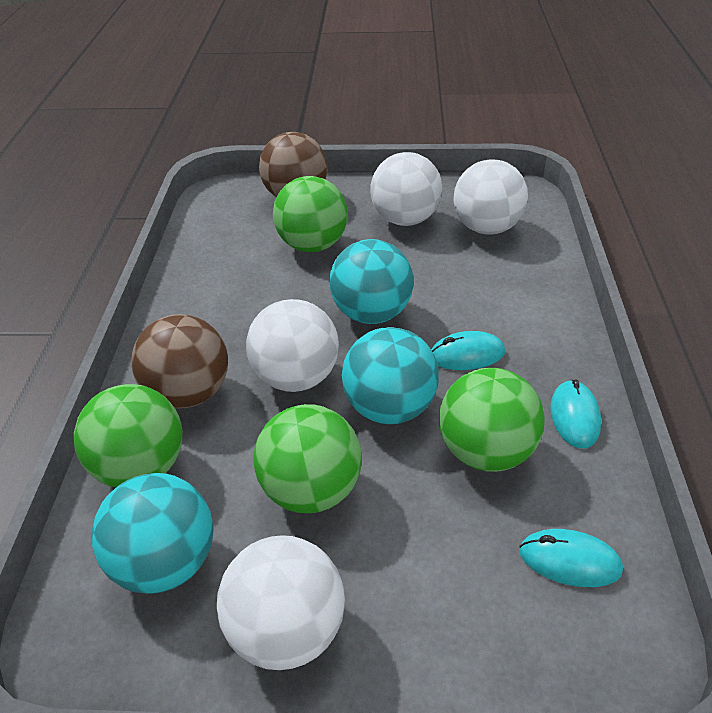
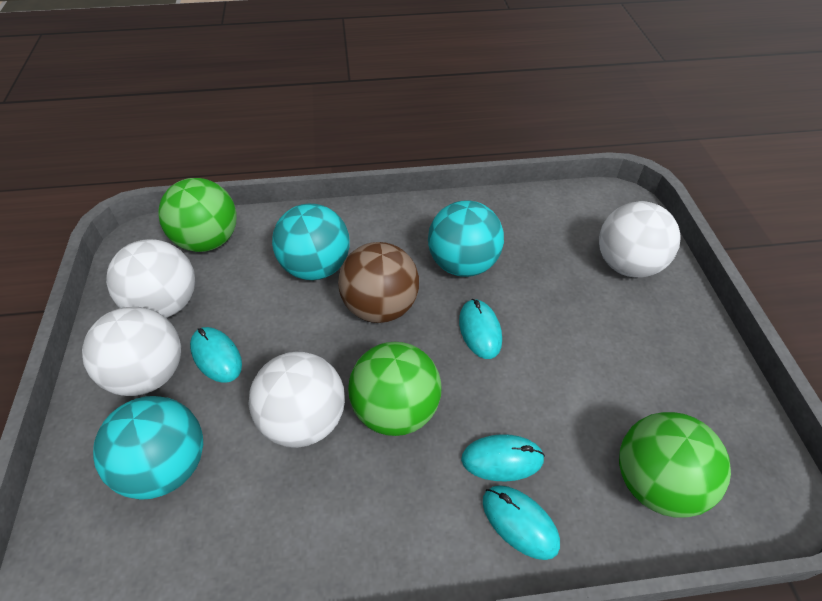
brown ball: [131,314,228,409] [259,132,327,197] = 2 -> [338,242,419,323] = 1
green ball: [74,384,183,487] [253,404,362,513] [273,176,348,252] [439,368,545,472] = 4 -> [158,178,237,252] [348,342,441,436] [619,412,731,518] = 3
turquoise mouse: [431,331,505,370] [519,529,623,587] [550,379,601,449] = 3 -> [190,327,242,383] [459,299,502,359] [461,434,545,482] [483,485,560,560] = 4

